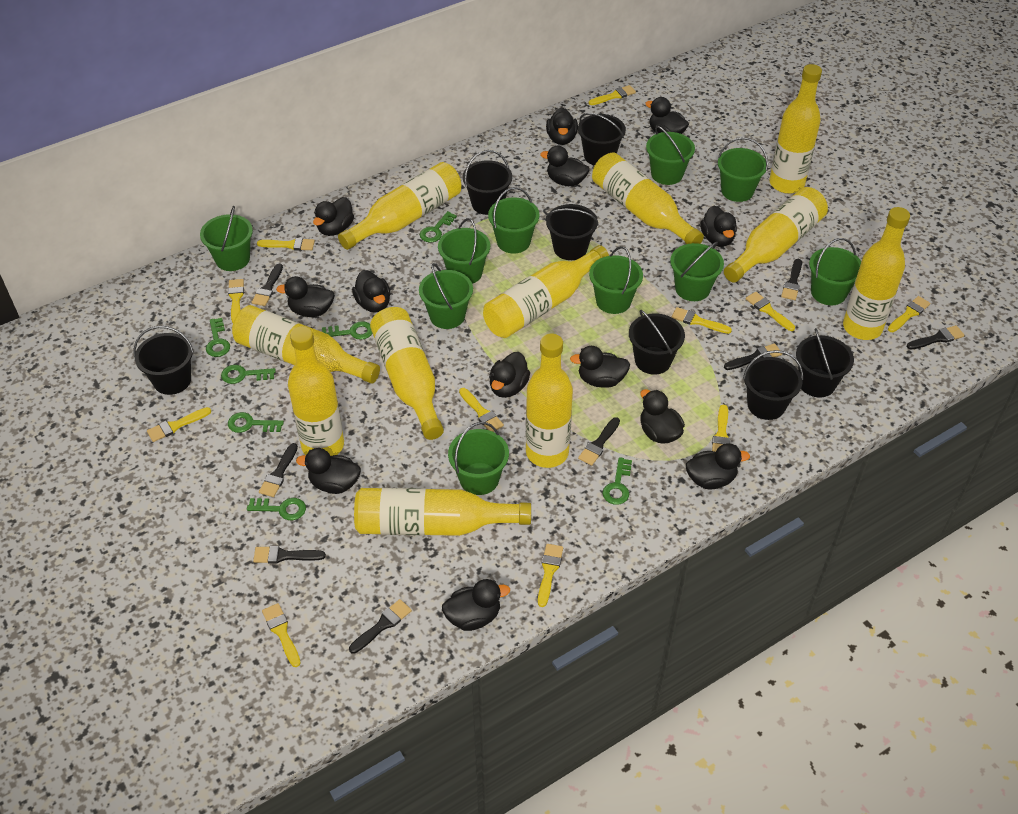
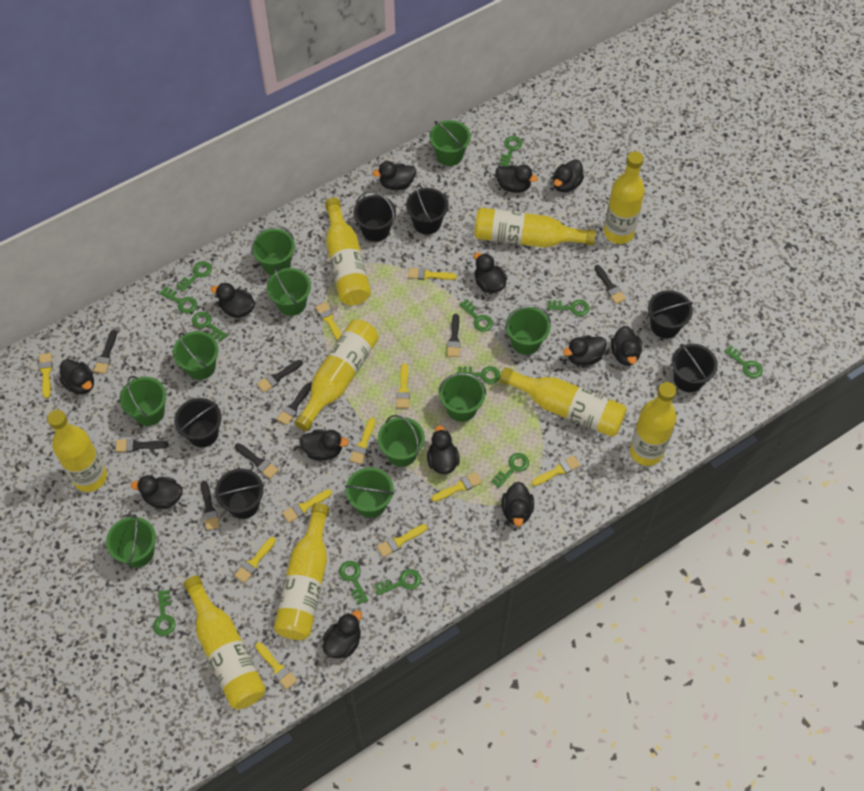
black bucket: [133,326,194,395] [463,150,512,215] [545,204,599,260] [578,113,626,166] [629,310,685,375] [743,350,803,420] [796,328,854,397] = 7 -> [174,398,222,447] [215,469,264,519] [353,191,396,242] [406,185,448,235] [648,290,693,338] [672,344,718,392] = 6
green key: [206,318,230,357] [221,365,276,384] [228,412,284,433] [247,498,306,520] [322,321,372,340] [420,211,457,242] [602,457,632,505] = 7 -> [153,590,175,636] [159,286,197,313] [176,261,212,292] [192,312,228,342] [339,561,368,604] [374,569,421,595] [457,366,500,384] [459,299,493,332] [491,453,529,488] [499,136,522,167] [547,300,589,316] [724,346,763,378] = 12
yellow bottle: [232,305,380,383] [288,326,344,456] [338,162,461,250] [354,488,531,536] [370,307,444,440] [483,245,609,338] [526,334,573,468] [592,153,704,244] [724,187,828,283] [769,64,822,194] [843,207,910,340] = 11 -> [47,409,107,492] [183,576,266,709] [274,503,329,640] [294,319,379,431] [325,197,371,305] [474,208,596,247] [499,367,627,437] [604,151,645,244] [630,382,677,466] = 9

